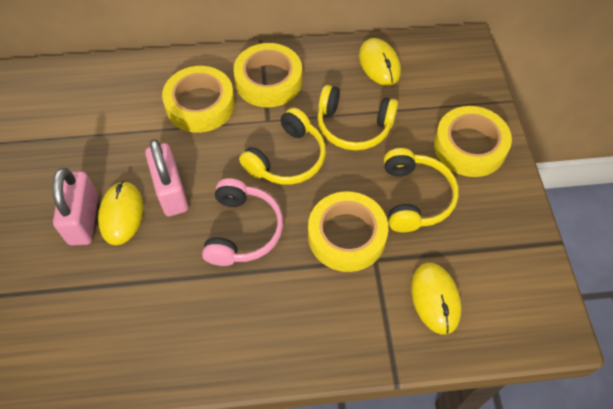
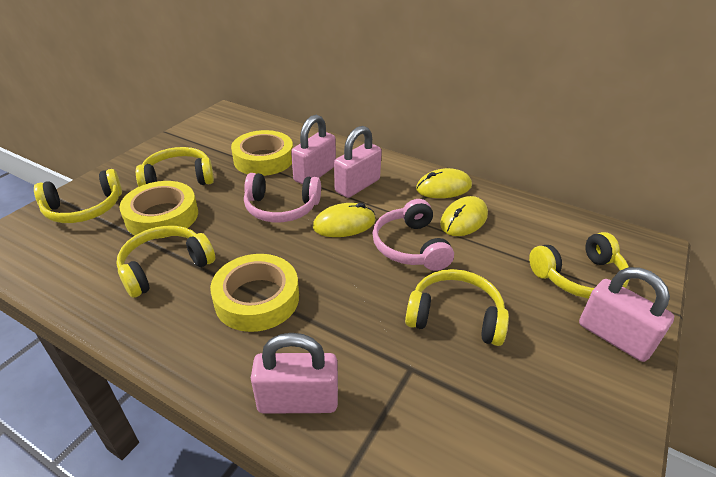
pink headphones: [202,178,283,266] = 1 -> [244,173,321,222] [373,199,454,271] = 2
pink padlock: [52,168,98,245] [145,139,188,216] = 2 -> [251,333,338,414] [291,115,336,184] [334,126,382,198] [579,267,674,362] = 4
yellow headphones: [239,108,326,185] [317,85,398,150] [384,148,459,232] = 3 -> [34,169,122,223] [117,226,215,298] [136,147,214,187] [405,269,509,346] [529,232,630,299] = 5
yellow tape: [162,66,235,133] [233,43,302,107] [308,191,388,272] [434,106,512,177] = 4 -> [120,181,198,239] [210,254,299,332] [231,130,293,176] = 3

